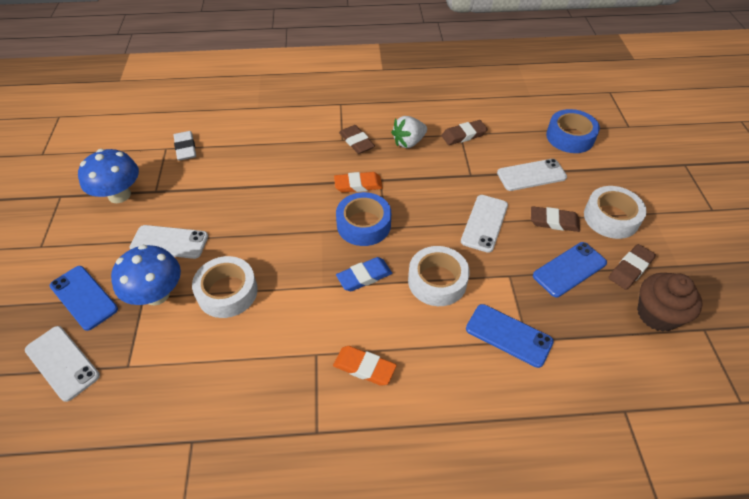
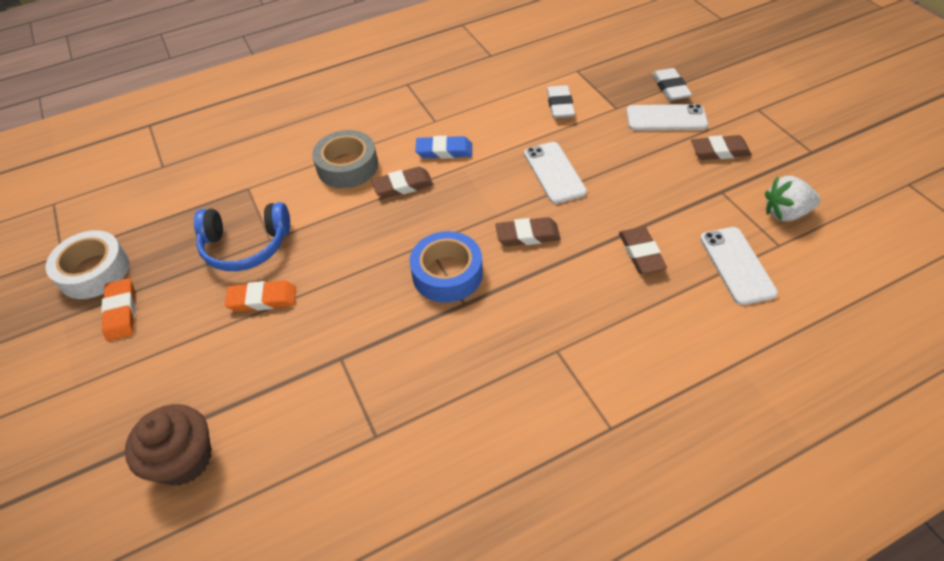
blue headphones: none = 0 -> [194,202,290,271] = 1
blue mushroom: [78,149,139,203] [111,245,181,306] = 2 -> none = 0
blue phone: [50,266,118,331] [466,304,554,368] [533,242,607,297] = 3 -> none = 0
blue tape: [336,192,391,246] [546,109,600,153] = 2 -> [409,231,483,302] = 1
grey tape: none = 0 -> [312,130,378,188] = 1
white eraser: [174,131,196,161] = 1 -> [547,85,575,118] [652,68,692,101] = 2
white phone: [25,326,100,402] [129,225,208,259] [461,195,508,253] [497,159,567,191] = 4 -> [524,142,587,204] [626,104,708,131] [700,227,778,305] = 3
white tape: [192,256,258,318] [408,246,470,306] [584,186,647,239] = 3 -> [46,230,129,299] = 1

